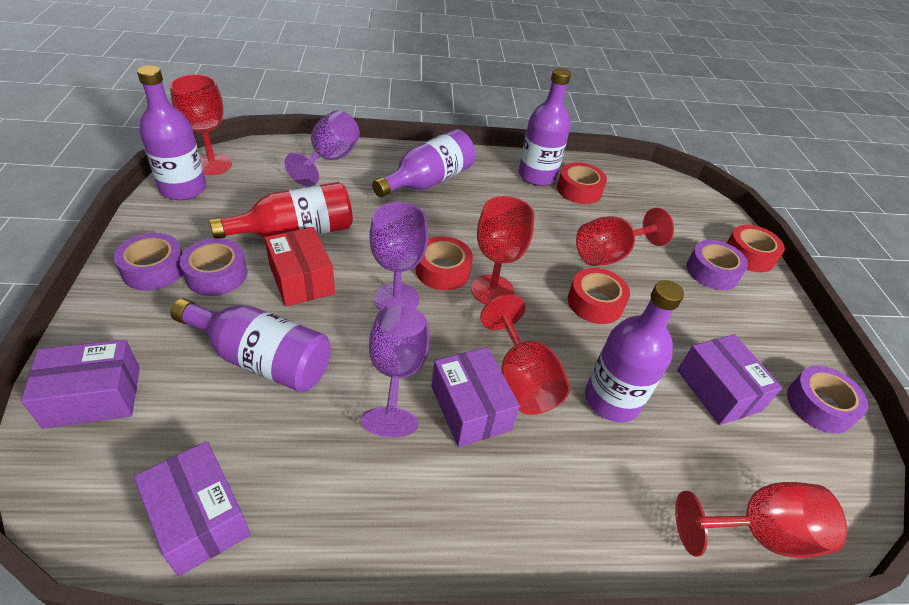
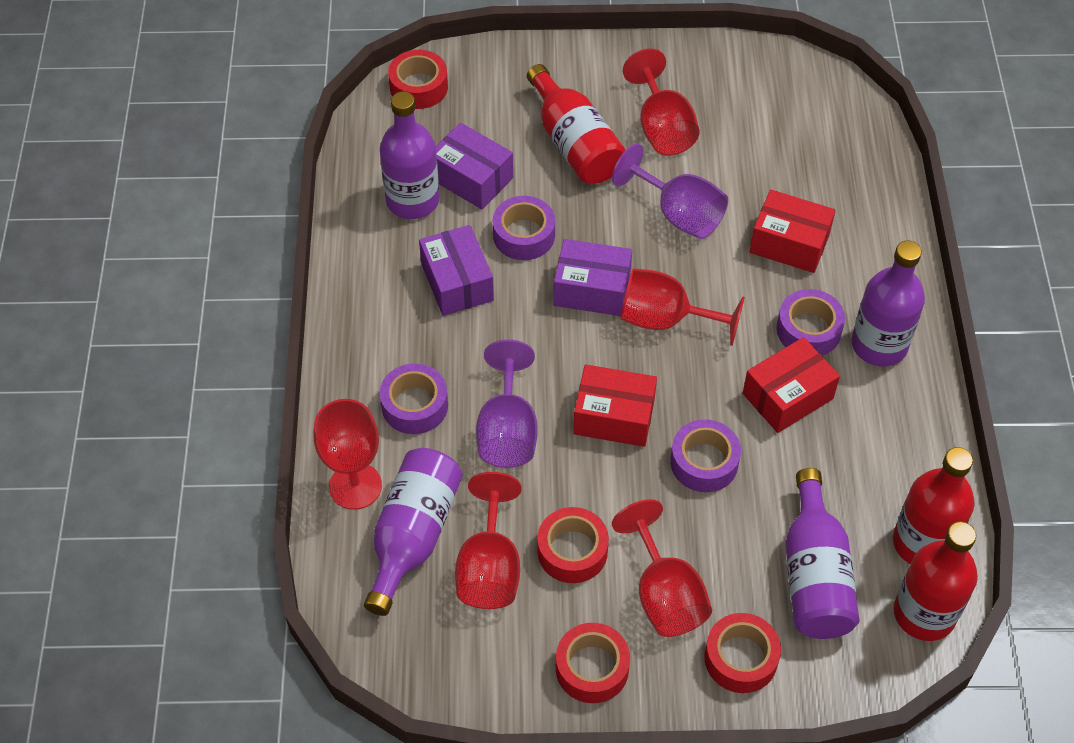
purple bottle: [137,65,206,200] [170,298,331,392] [372,129,475,197] [519,68,571,186] [585,280,684,422] = 5 -> [364,448,463,616] [380,92,439,219] [785,468,860,639] [851,240,925,366] = 4
purple box: [21,340,140,429] [134,441,251,576] [431,347,520,447] [677,334,782,425] = 4 -> [419,225,494,316] [436,123,513,209] [554,239,632,316] = 3
purple goblet: [284,110,360,187] [361,305,429,437] [370,202,428,311] = 3 -> [476,340,538,468] [612,144,728,239] = 2
red bottle: [209,182,353,238] = 1 -> [527,64,625,184] [893,447,975,564] [894,521,978,641] = 3
red box: [264,227,335,307] = 1 -> [573,365,657,447] [743,337,840,433] [750,190,836,273] = 3

